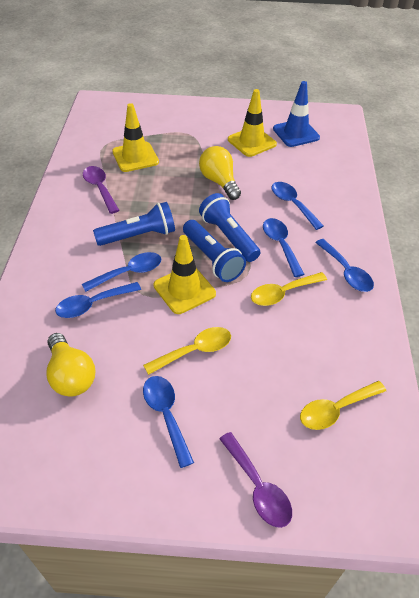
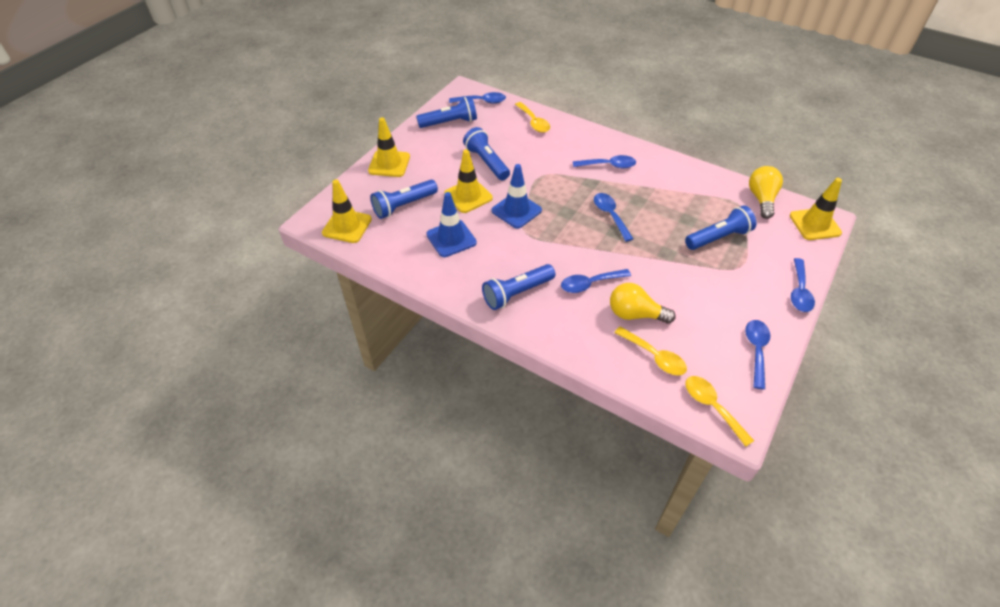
blue flashlight: [93,202,175,246] [183,220,246,282] [199,193,260,262] = 3 -> [370,180,438,219] [416,97,477,128] [463,127,510,180] [482,264,555,310] [685,206,756,250] = 5
blue traffic cone: [273,81,320,147] = 1 -> [426,192,477,257] [492,164,542,229] = 2
purple spoon: [83,166,120,214] [219,432,292,528] = 2 -> none = 0
yellow traffic cone: [112,103,159,172] [154,235,216,314] [228,89,277,157] = 3 -> [322,179,372,243] [368,117,410,177] [444,149,493,213] [790,178,842,240] = 4

